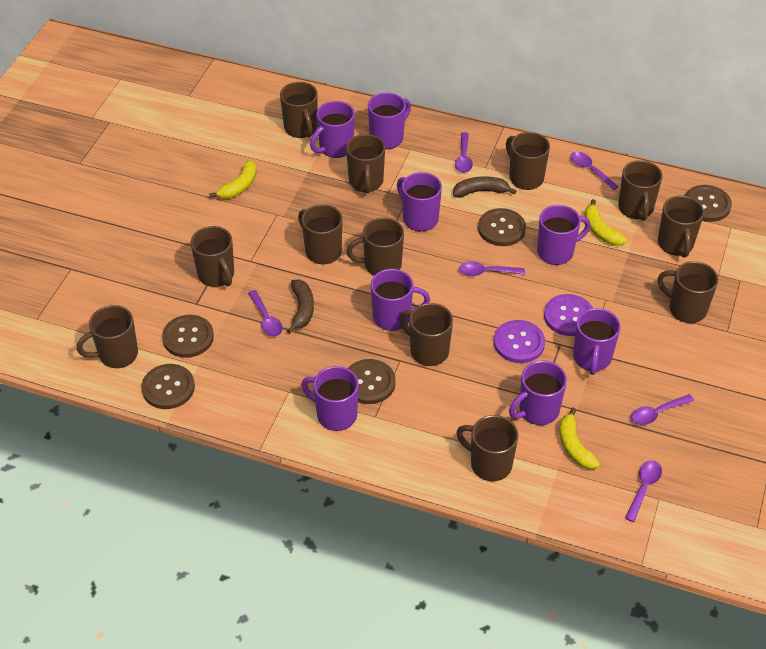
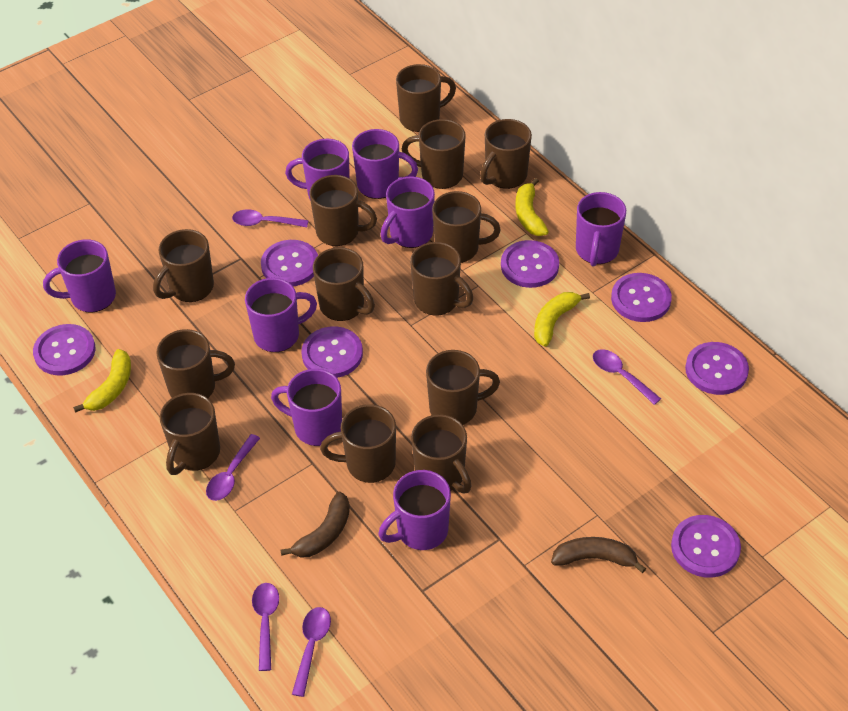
brown button: [141,364,195,409] [162,315,214,358] [348,359,395,404] [478,208,526,246] [685,185,732,222] = 5 -> none = 0
brown mug: [77,305,138,368] [190,226,234,287] [280,82,318,138] [298,204,343,264] [346,134,385,193] [347,217,404,276] [399,303,453,366] [456,415,518,481] [506,132,550,190] [618,160,663,221] [658,196,704,258] [658,261,718,323] = 12 -> [153,229,214,302] [156,329,235,398] [160,393,220,475] [310,175,377,246] [313,247,375,321] [320,404,396,483] [396,64,456,132] [402,119,466,189] [410,242,473,316] [411,414,472,493] [426,350,500,425] [432,191,501,263] [480,119,532,189] = 13
purple button: [494,320,545,363] [544,294,593,336] = 2 -> [33,324,95,375] [261,240,318,286] [302,326,363,378] [501,240,559,288] [611,273,672,322] [671,515,741,578] [685,342,749,395] = 7
purple spoon: [248,290,283,337] [455,132,473,173] [459,261,525,276] [571,152,618,191] [625,460,662,522] [631,394,694,425] = 6 -> [206,434,260,501] [232,209,309,227] [252,583,279,671] [292,607,331,697] [593,349,661,405] = 5

